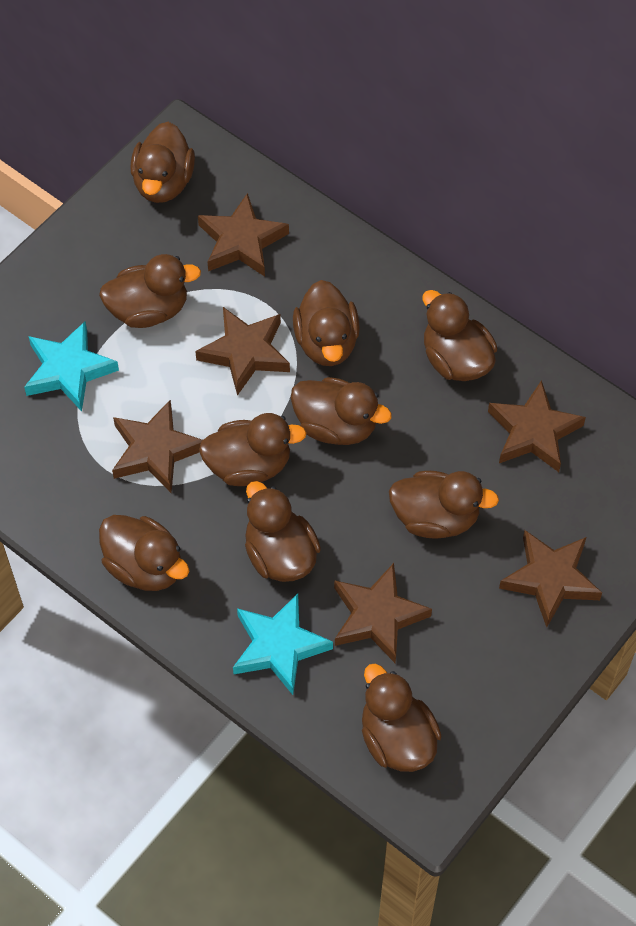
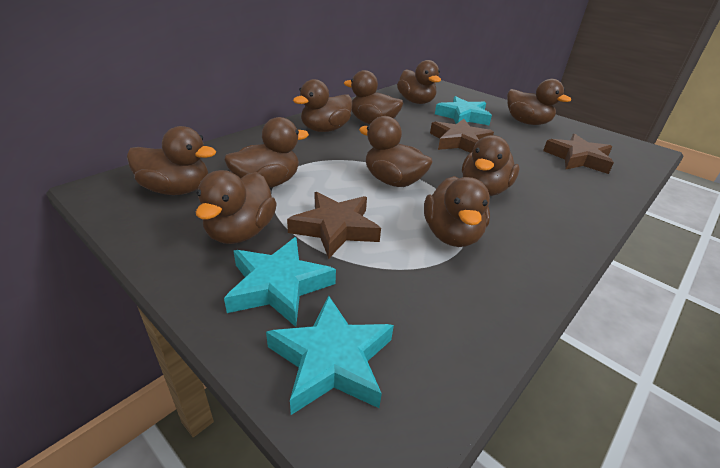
brown star: [112,400,203,493] [195,307,290,396] [198,193,289,276] [334,563,432,663] [488,380,586,472] [499,530,602,627] = 6 -> [287,192,381,259] [430,119,494,153] [543,133,614,174] = 3
turquoise star: [24,322,119,412] [233,594,333,695] = 2 -> [224,237,336,327] [266,295,394,415] [435,96,492,125] = 3

